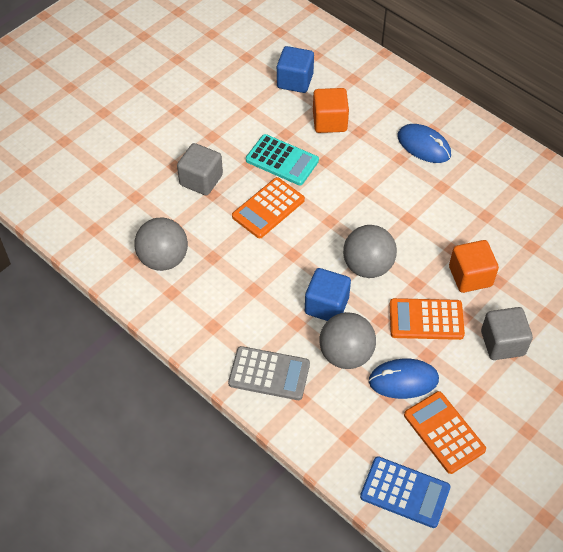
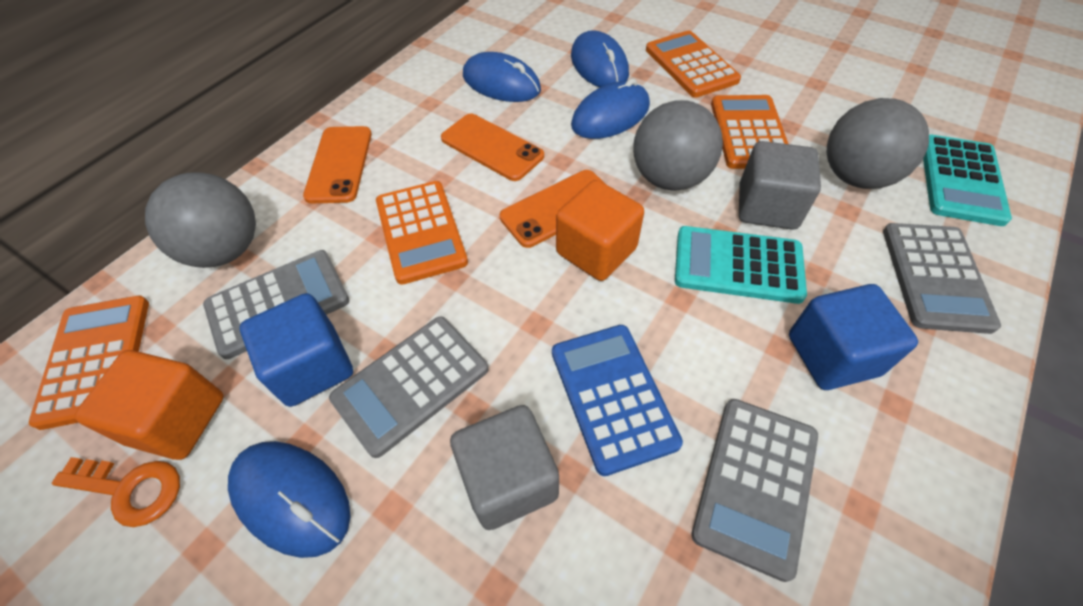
blue mouse: [369,359,439,399] [398,124,451,163] = 2 -> [228,441,351,558] [463,52,541,102] [571,30,629,87] [571,78,650,139] = 4
grey calculator: [228,346,310,400] = 1 -> [203,250,349,359] [329,316,489,458] [691,399,818,582] [883,223,1001,334] = 4
orange calculator: [232,177,305,238] [390,298,465,340] [404,391,486,474] = 3 -> [29,295,149,430] [376,181,468,285] [646,30,741,98] [711,95,788,169] = 4
orange key: none = 0 -> [52,457,180,527] = 1
orange phone: none = 0 -> [303,126,372,203] [441,114,544,181] [500,170,605,248] = 3
turquoise calculator: [246,134,319,185] = 1 -> [675,226,807,304] [923,135,1012,226] = 2

